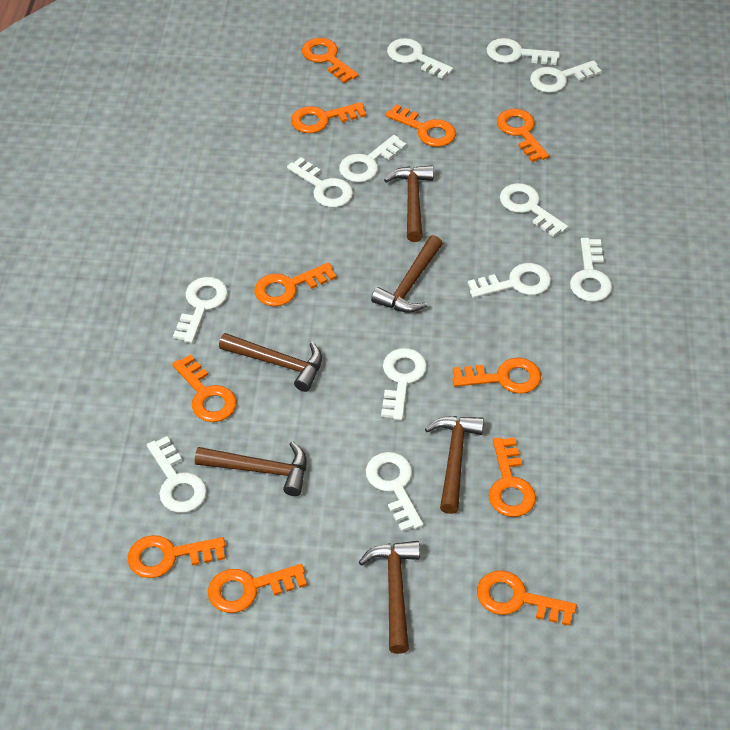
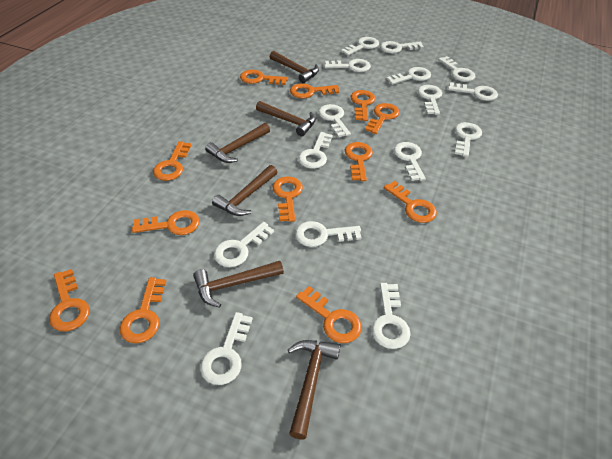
orange key: [128,535,225,578] [172,354,237,422] [208,564,307,613] [254,263,337,306] [291,102,366,133] [302,38,359,83] [385,104,456,147] [452,358,541,394] [477,570,577,626] [489,437,536,517] [497,109,549,162] = 11 -> [49,269,90,331] [119,277,166,343] [132,210,200,235] [153,141,191,181] [240,70,288,85] [272,176,303,222] [290,83,339,99] [296,286,362,343] [345,142,373,181] [351,90,375,121] [365,103,399,134] [384,181,437,223] = 12
white key: [147,436,207,513] [173,277,228,343] [287,157,353,207] [339,135,406,182] [366,452,423,532] [381,348,427,421] [387,38,453,79] [468,263,551,298] [486,38,560,65] [500,183,568,237] [530,60,602,93] [570,238,612,302] = 12 -> [200,312,253,385] [214,222,274,267] [295,221,362,247] [298,132,333,169] [318,104,351,137] [324,59,371,72] [341,37,379,56] [372,283,411,349] [380,41,424,53] [386,67,431,85] [394,142,426,181] [418,85,442,115] [438,56,475,82] [448,82,498,101] [455,122,482,157] = 15

